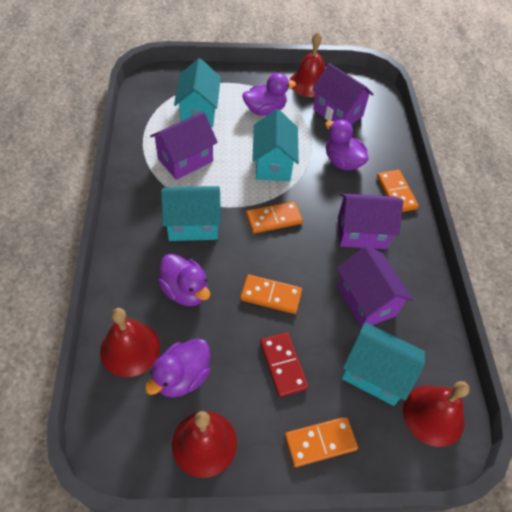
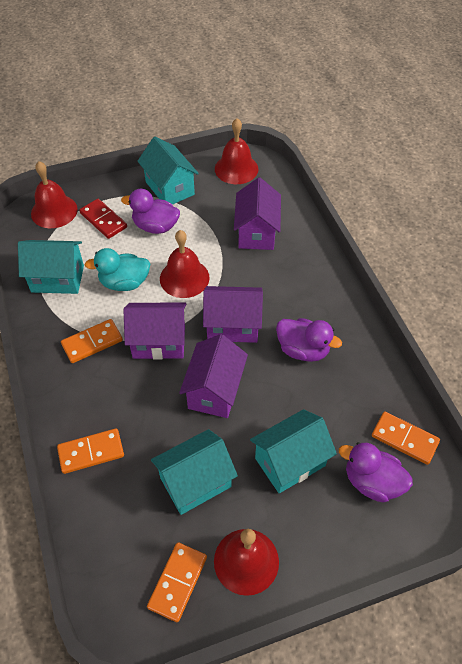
purple duck: [145,338,210,398] [158,254,210,306] [243,73,296,116] [325,120,369,171] = 4 -> [121,189,180,234] [276,318,342,362] [339,442,413,503] = 3
turquoise duck: none = 0 -> [84,248,150,291] = 1

